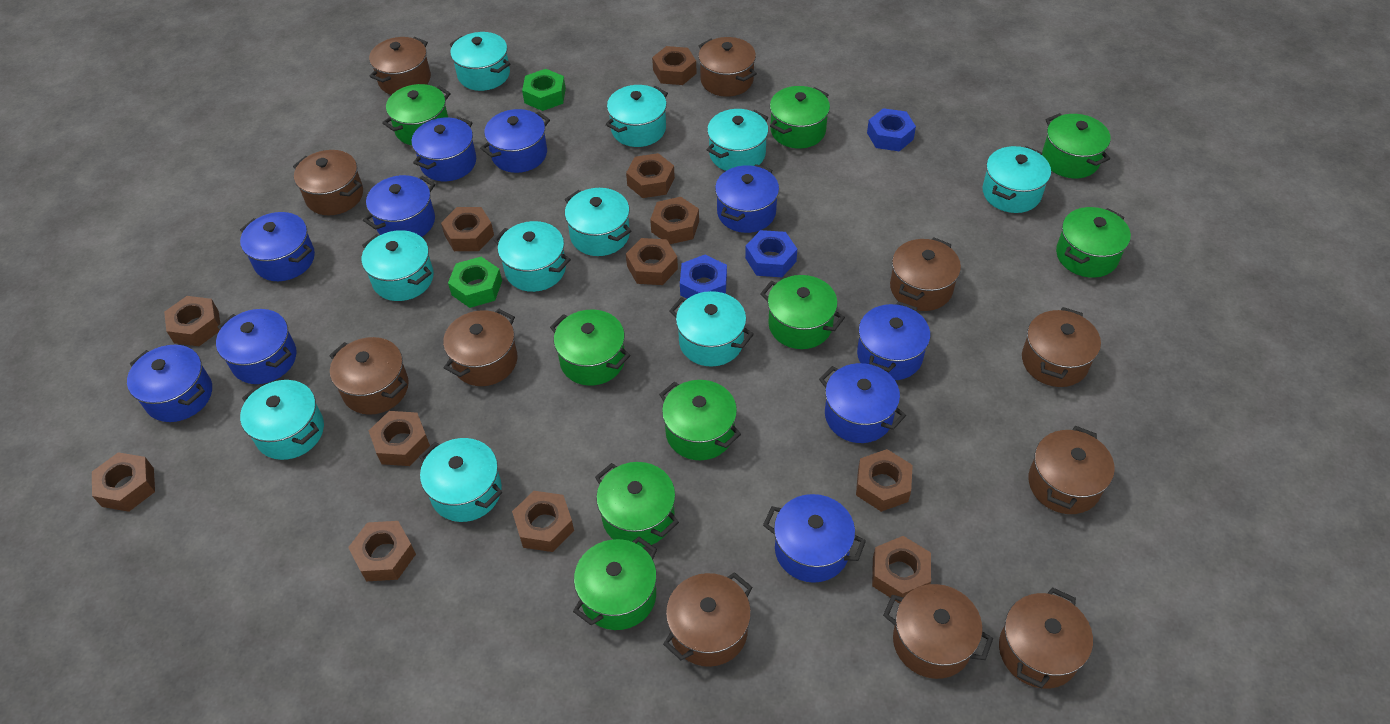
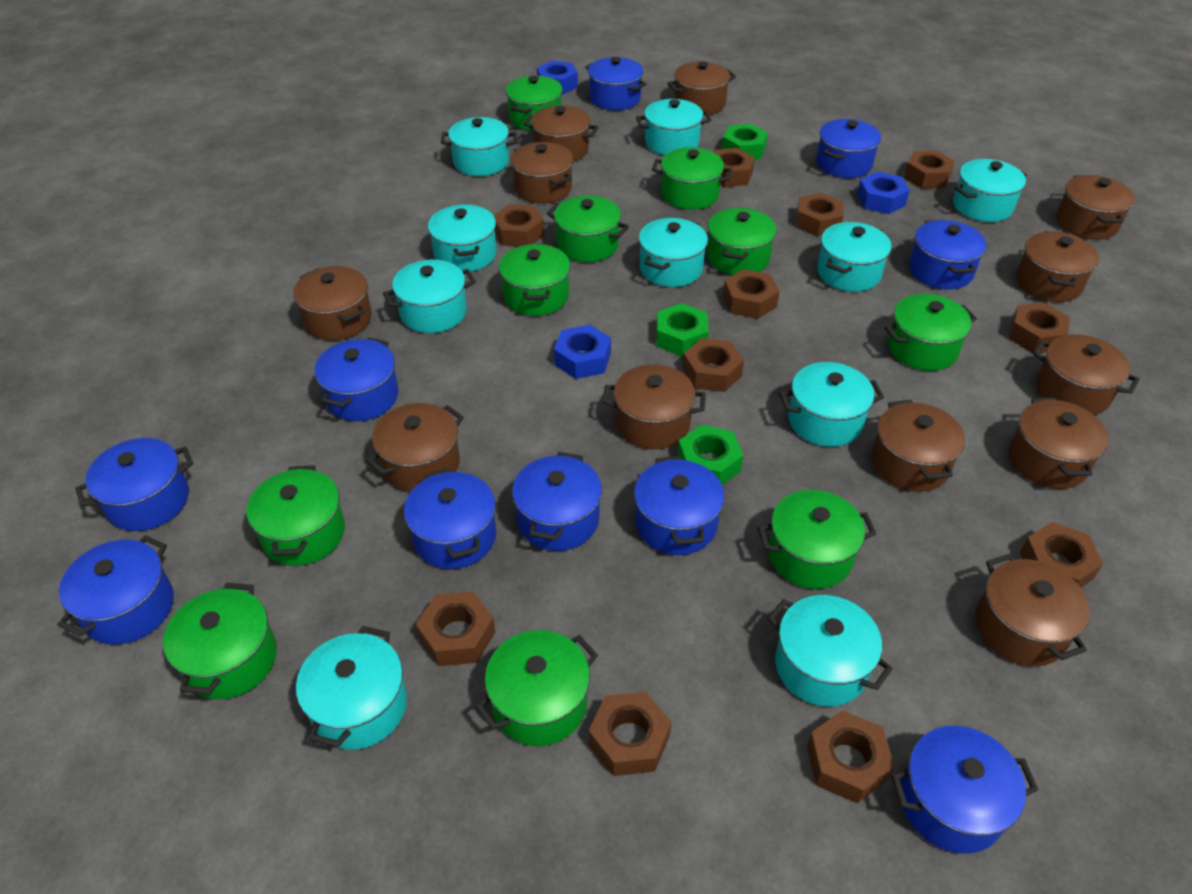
brown nut: [92,452,155,512] [164,296,220,346] [348,521,416,582] [369,411,430,466] [441,207,494,251] [512,491,574,552] [626,153,675,198] [626,238,678,285] [650,197,699,244] [652,46,697,85] [856,449,913,512] [872,536,931,604] = 12 -> [416,591,495,666] [493,204,544,247] [589,692,671,776] [682,338,744,392] [714,148,755,187] [723,269,780,319] [796,193,844,237] [807,710,895,804] [904,150,955,189] [1008,303,1070,353] [1020,522,1103,588] = 11
brown pot: [293,150,363,215] [329,337,409,415] [369,37,431,95] [443,309,517,386] [663,572,752,667] [698,37,757,97] [883,584,993,679] [890,237,961,311] [999,587,1093,689] [1022,307,1101,387] [1028,426,1115,514] = 11 -> [293,266,372,340] [366,403,464,492] [510,142,573,204] [523,105,599,162] [603,364,706,449] [667,61,736,115] [872,400,965,492] [975,554,1090,666] [1009,398,1109,489] [1016,231,1099,302] [1033,334,1139,415] [1056,175,1135,240] = 12
green nut: [448,257,502,308] [522,69,566,111] = 2 -> [657,303,709,357] [677,425,743,485] [722,124,768,160] = 3
green pot: [382,84,451,145] [550,309,630,386] [573,537,657,630] [595,462,679,547] [659,380,741,460] [760,275,845,349] [770,86,830,148] [1042,113,1111,178] [1056,207,1131,278] = 9 -> [163,583,277,699] [246,465,345,566] [475,630,598,746] [499,243,570,316] [506,75,563,131] [547,195,629,262] [652,147,732,210] [707,207,777,275] [758,490,876,589] [885,294,977,371] = 10

